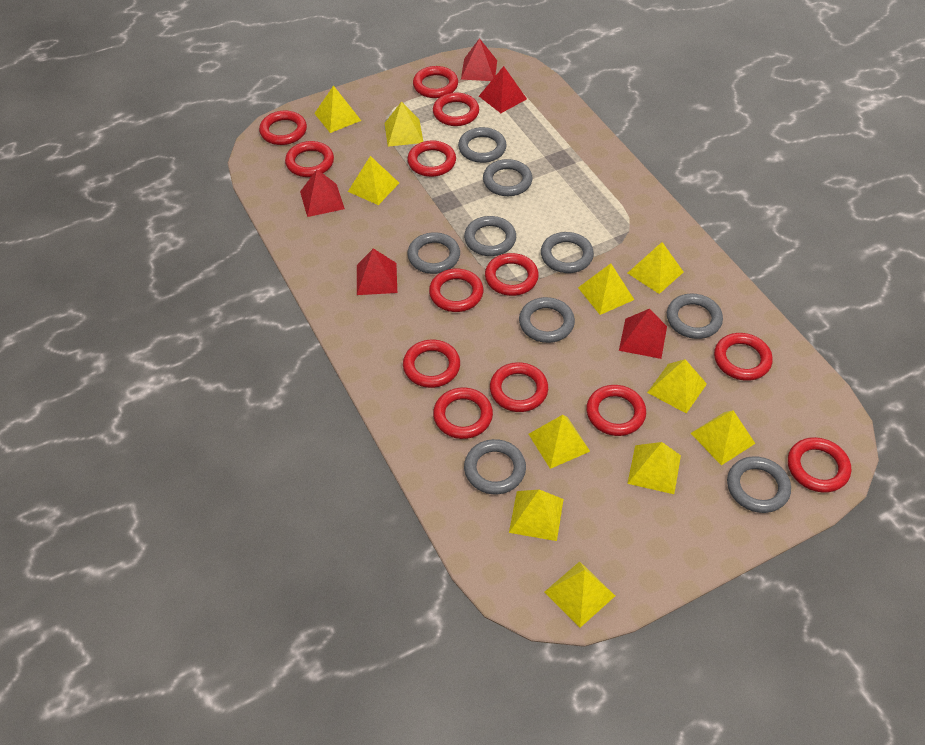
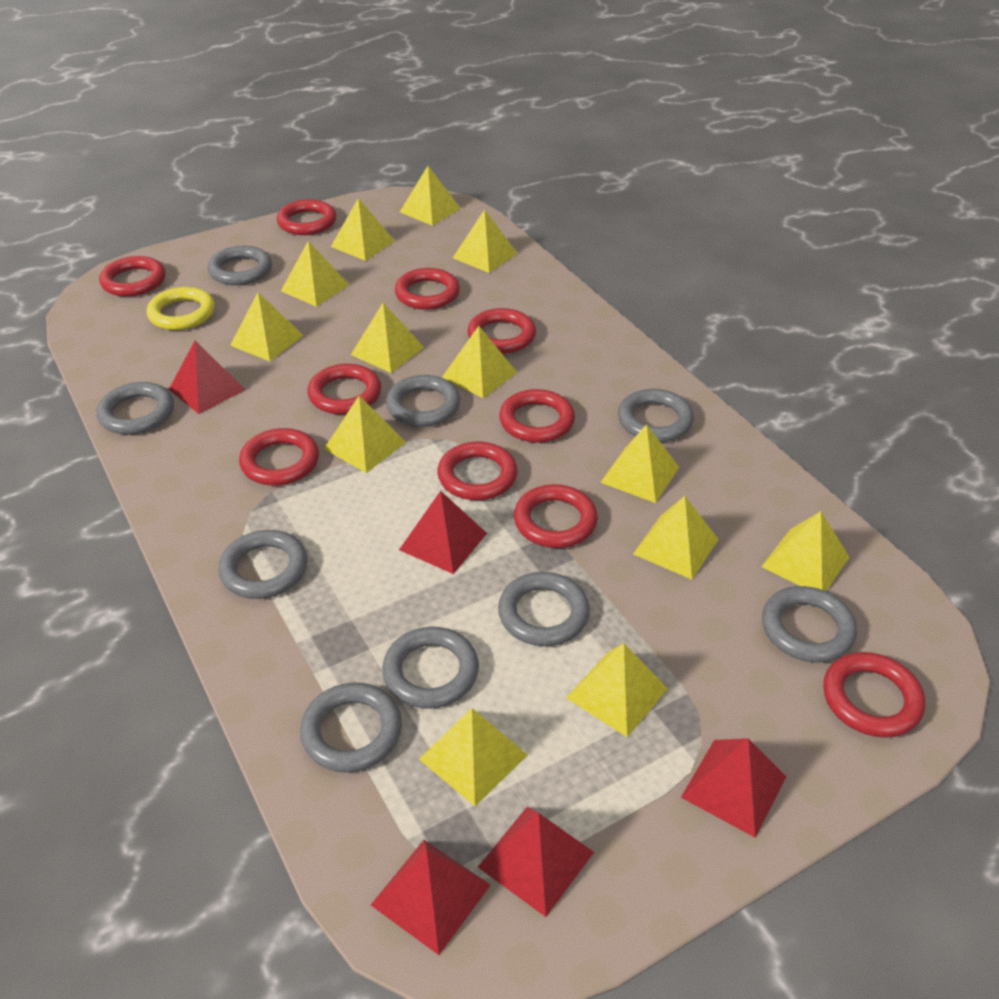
red ring: [259,111,307,145] [285,141,334,177] [403,340,460,388] [407,141,456,177] [413,66,458,98] [429,269,483,312] [433,92,479,126] [433,387,493,439] [485,253,539,296] [490,362,548,412] [586,385,646,436] [714,333,773,381] [788,437,851,493] = 13 -> [99,256,166,297] [239,428,319,486] [277,199,336,235] [307,364,381,414] [395,268,460,310] [437,442,518,500] [468,308,536,354] [499,389,575,443] [514,484,598,548] [823,652,925,738] = 10
yellow pyramid: [314,85,361,133] [348,156,399,205] [384,101,423,147] [509,490,564,541] [529,415,590,469] [545,561,615,628] [578,263,634,315] [627,442,681,494] [628,242,683,294] [647,359,707,413] [691,410,756,465] = 11 -> [230,292,304,361] [281,241,349,307] [324,396,406,473] [331,198,395,261] [351,303,424,373] [400,166,461,226] [419,708,528,806] [442,326,517,398] [453,209,517,273] [566,643,668,737] [600,424,679,503] [633,496,719,580] [761,511,850,591] = 13
yellow ring: none = 0 -> [147,287,215,330] = 1

